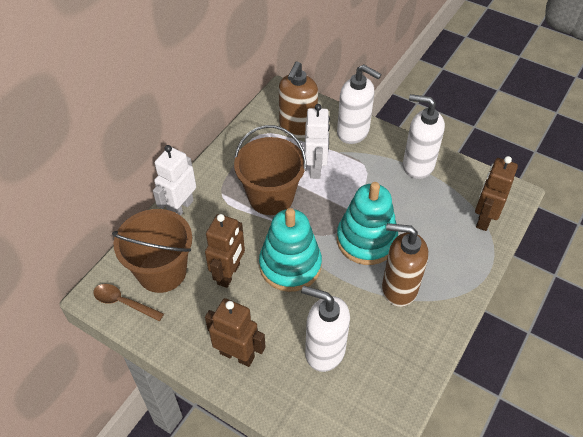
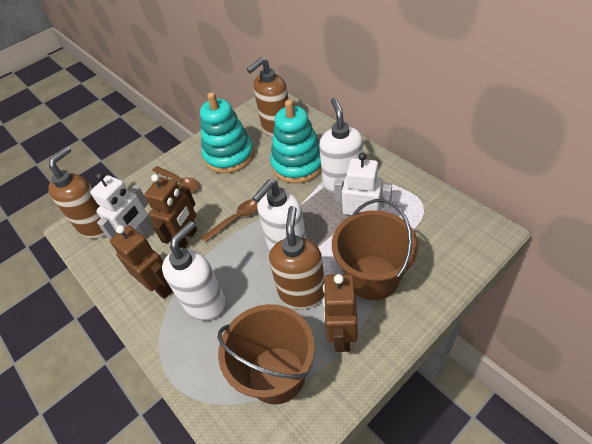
brown soap dispenser: [279,61,318,138] [382,223,428,307] = 2 -> [48,146,105,239] [247,57,289,136] [269,206,325,309] = 3
brown spoon: [93,284,164,321] = 1 -> [152,166,199,192] [201,199,257,243] = 2

